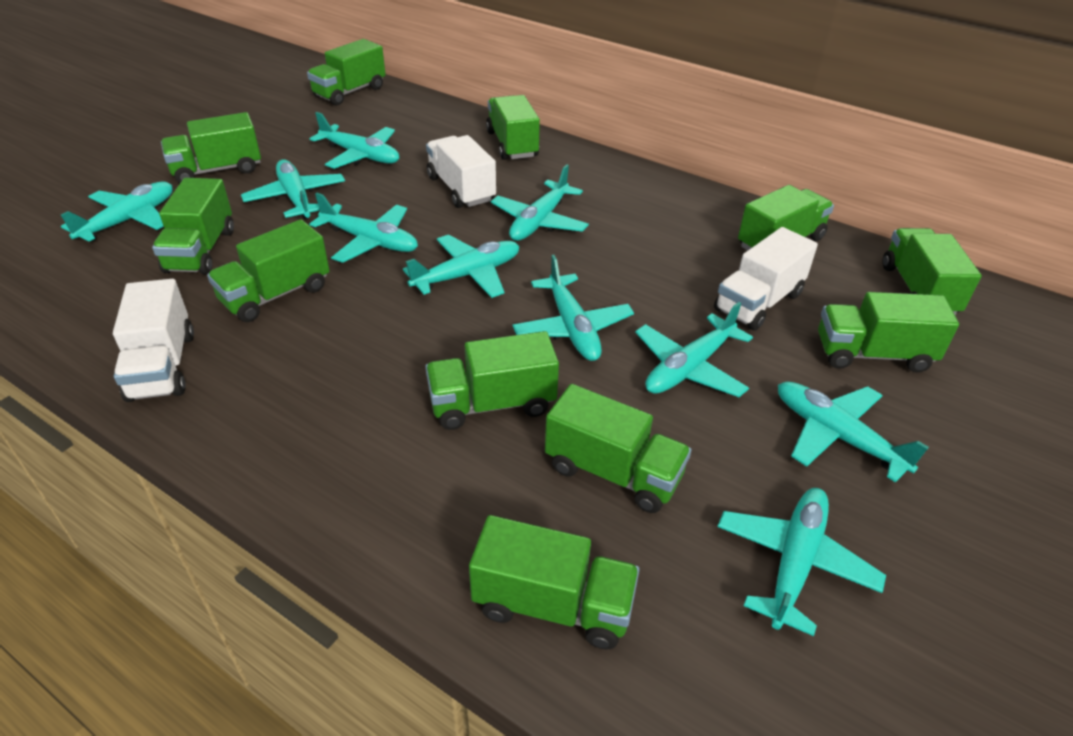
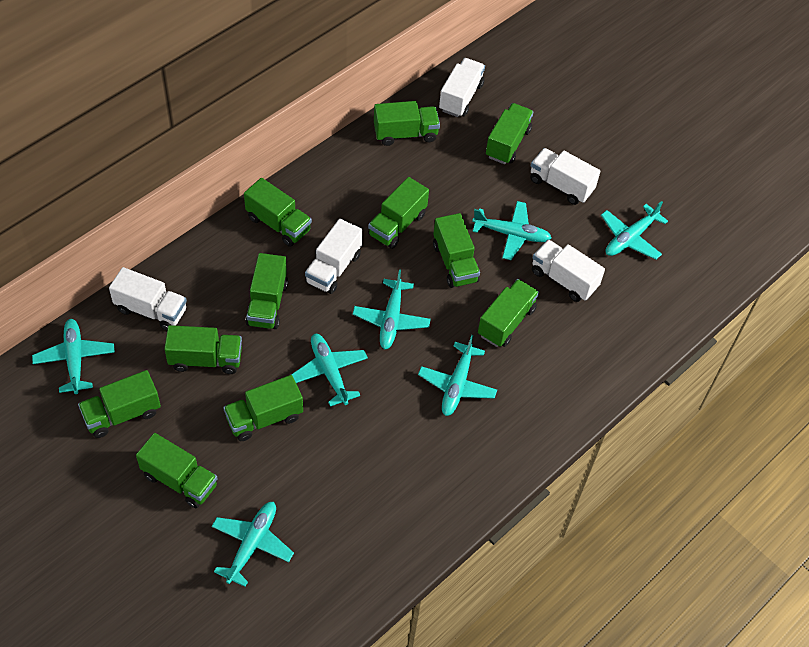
turquoise plane: [61,181,173,242] [241,160,345,219] [309,193,418,263] [310,112,399,169] [403,235,519,298] [491,164,589,241] [513,255,634,361] [635,302,753,397] [717,488,886,636] [778,382,929,483] = 10 -> [32,319,115,394] [212,502,294,587] [291,334,368,407] [353,270,431,349] [418,335,497,416] [472,201,551,260] [601,201,668,260] = 7
white truck: [113,279,194,402] [426,135,496,208] [714,227,818,330] = 3 -> [109,267,187,330] [305,219,363,294] [439,58,485,117] [530,148,601,205] [532,240,605,302] = 5

